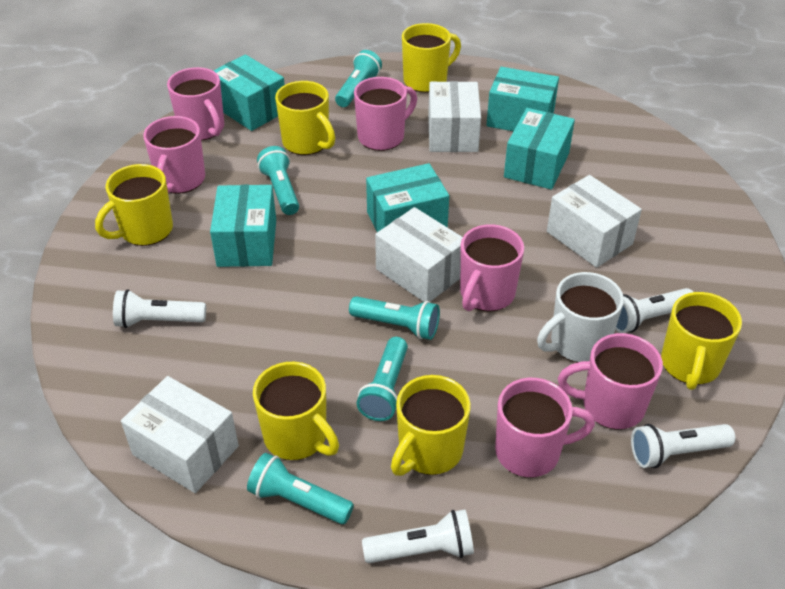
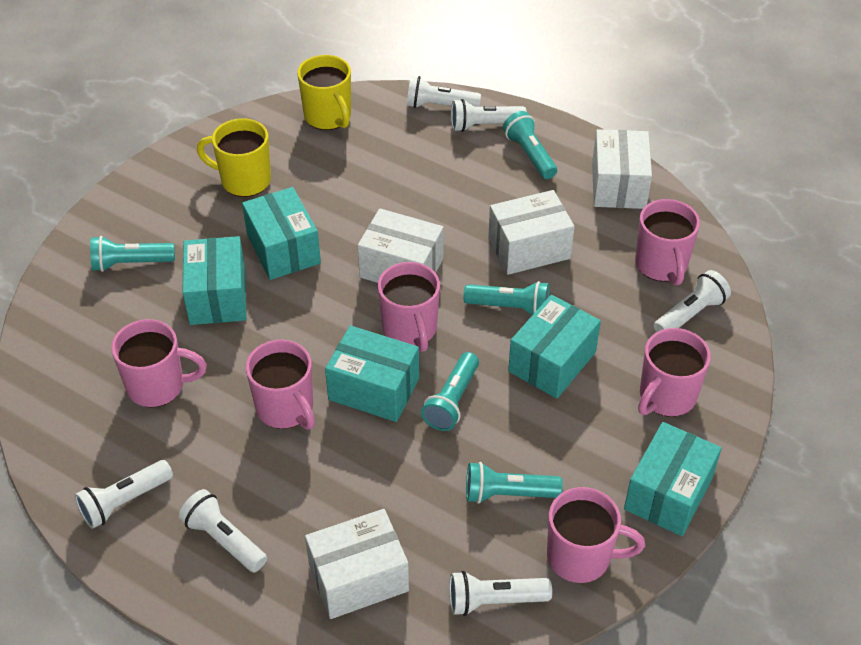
white flashlight: [113,289,206,328] [362,510,474,563] [615,288,693,333] [631,424,735,468] = 4 -> [75,460,173,529] [179,489,267,573] [407,76,481,108] [449,571,552,616] [451,99,527,132] [654,270,731,332] = 6
white mug: [537,272,624,363] = 1 -> none = 0
yellow mug: [95,164,173,246] [253,362,339,460] [275,81,335,155] [391,375,471,476] [402,23,461,93] [661,292,742,390] = 6 -> [197,118,271,197] [297,55,351,130] = 2

